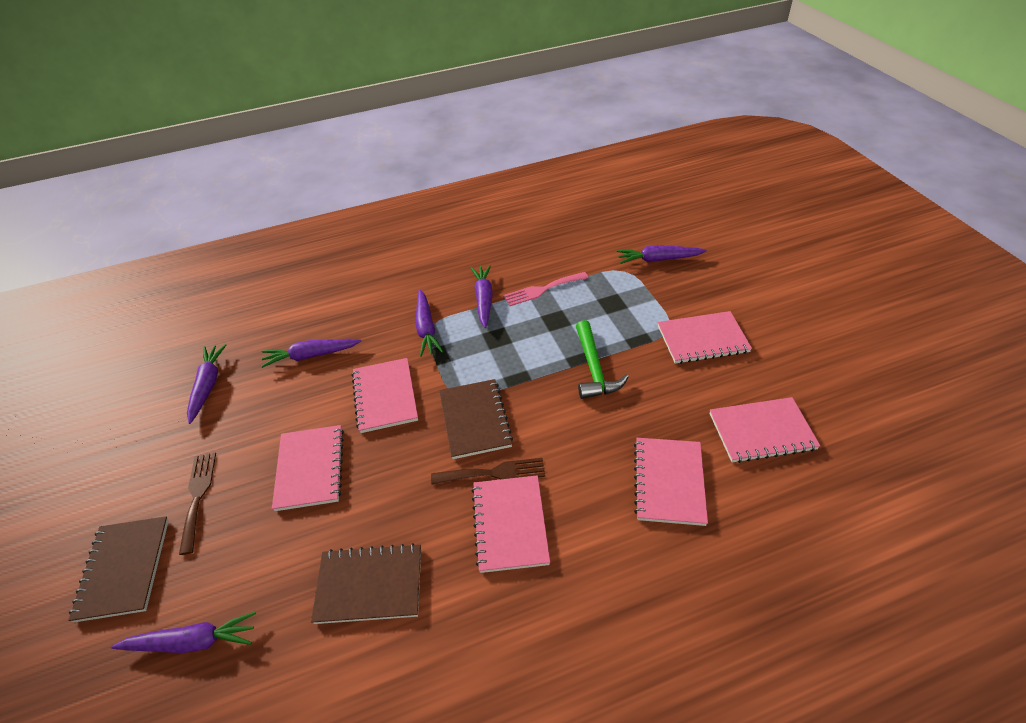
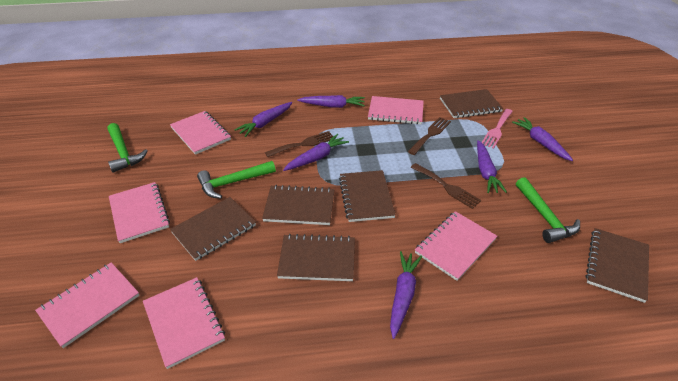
brown fork: [179,453,216,555] [431,458,545,484] = 2 -> [265,131,333,157] [408,117,451,155] [411,163,481,209] = 3
brown notebook: [68,516,169,623] [311,543,421,624] [439,379,513,459] = 3 -> [170,197,256,261] [262,185,335,225] [277,234,355,281] [339,170,396,222] [440,89,503,118] [586,228,649,303] = 6
green hammer: [576,320,629,399] = 1 -> [108,123,148,173] [197,161,276,199] [516,177,580,243] = 3

